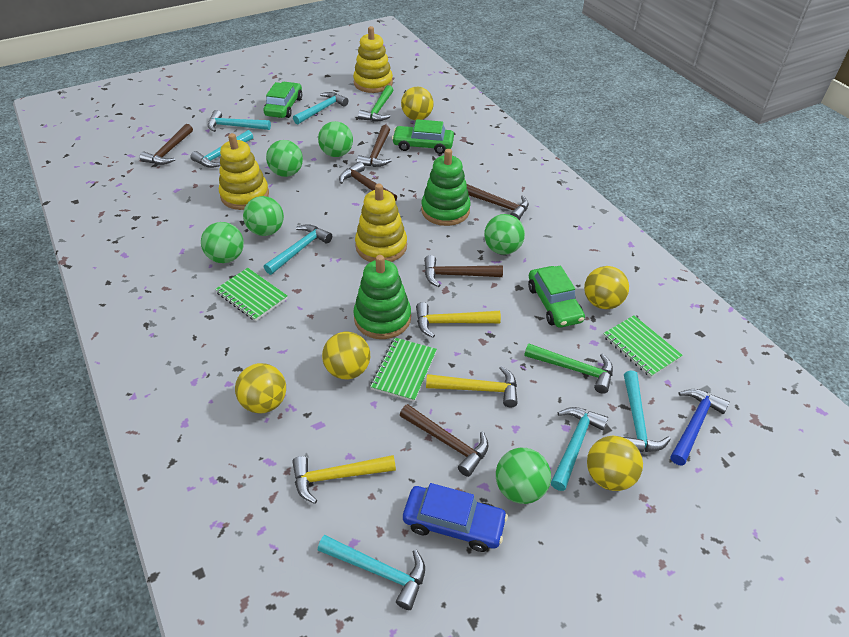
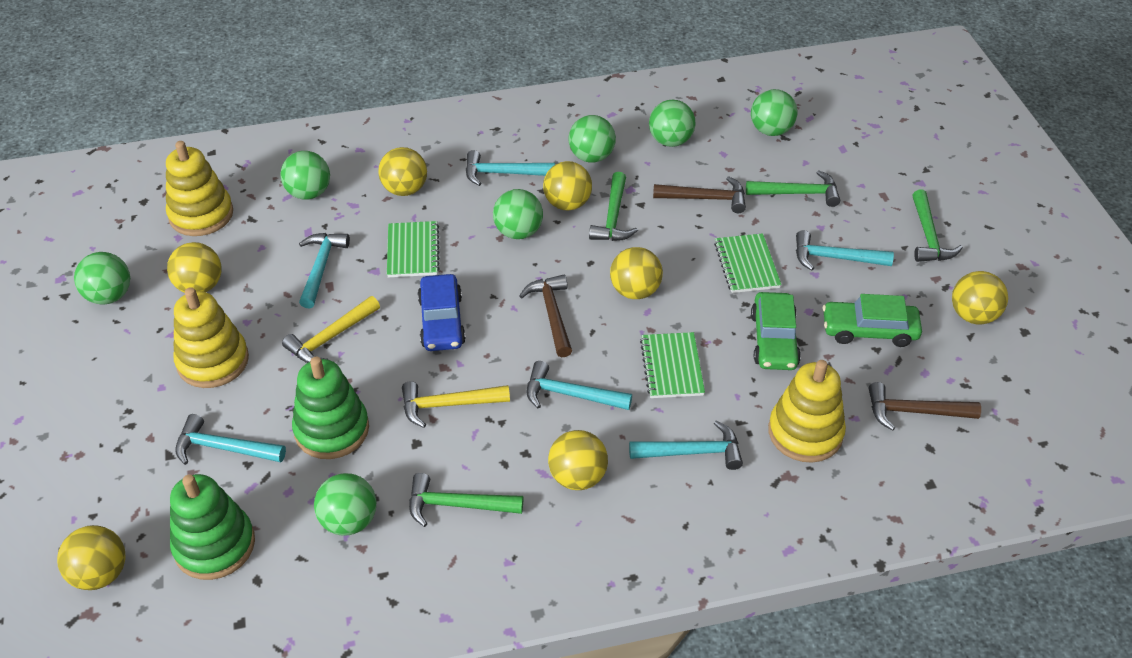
blue hammer: [670,389,730,466] = 1 -> none = 0
brown hammer: [140,124,193,165] [339,161,397,202] [357,125,392,167] [400,404,489,477] [424,255,503,287] [467,184,529,220] = 6 -> [519,275,572,357] [653,176,746,213] [869,382,981,431] = 3
green ball: [201,222,244,263] [243,196,284,236] [266,140,303,177] [318,121,353,157] [484,214,525,255] [496,448,551,504] = 6 -> [74,252,130,304] [280,151,330,200] [314,473,377,536] [493,189,543,239] [569,115,616,163] [649,100,695,147] [751,89,798,136] = 7
green car: [263,82,302,118] [392,119,454,154] [528,265,585,328] = 3 -> [751,292,801,370] [823,294,922,347] = 2
green hammer: [358,85,393,121] [524,343,613,394] = 2 -> [409,473,523,527] [589,172,638,241] [746,170,840,207] [912,190,963,262] = 4
turquoise hammer: [190,130,253,168] [208,110,271,132] [264,224,332,275] [293,92,348,124] [318,535,425,610] [551,407,608,491] [623,371,671,452] = 7 -> [175,414,286,465] [299,233,350,308] [466,150,555,186] [526,361,632,410] [629,421,743,470] [796,230,894,271] = 6
yellow ball: [235,363,286,414] [322,332,370,379] [401,86,434,120] [584,266,629,309] [587,436,643,491] = 5 -> [57,525,126,590] [167,242,222,293] [379,147,427,196] [543,161,592,210] [548,430,608,490] [610,247,663,299] [952,271,1008,324] = 7
yellow hammer: [292,455,396,504] [416,302,501,338] [426,366,518,407] = 3 -> [282,296,380,363] [402,381,510,428] = 2

